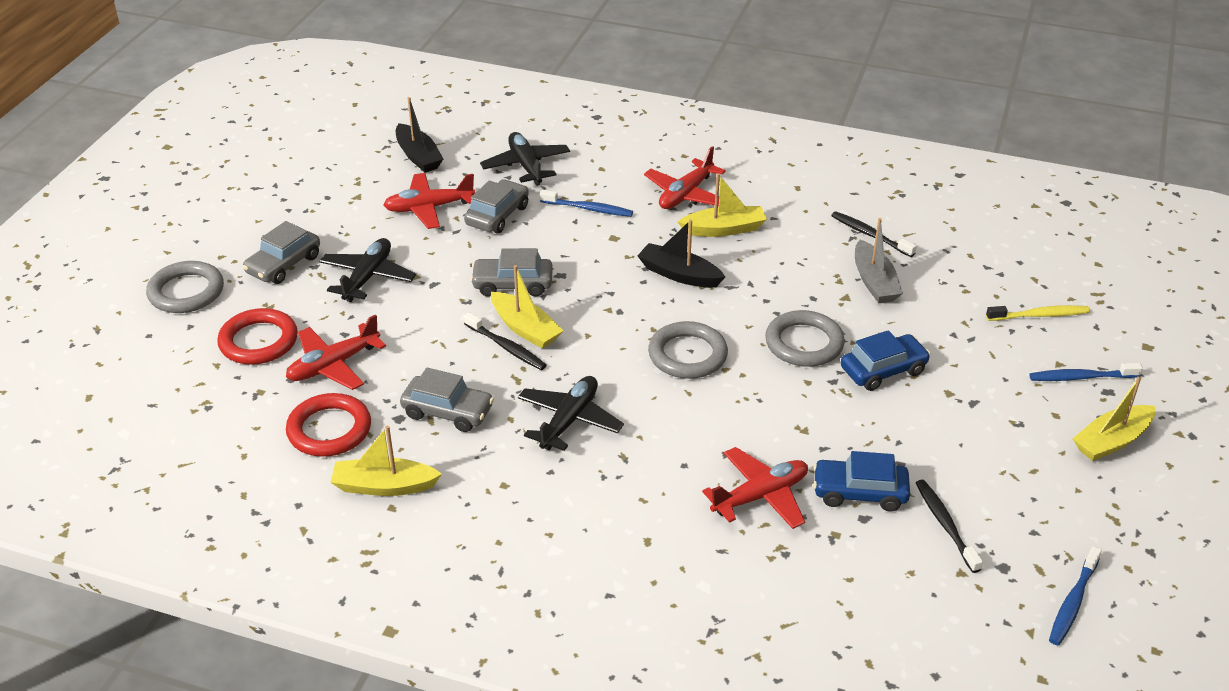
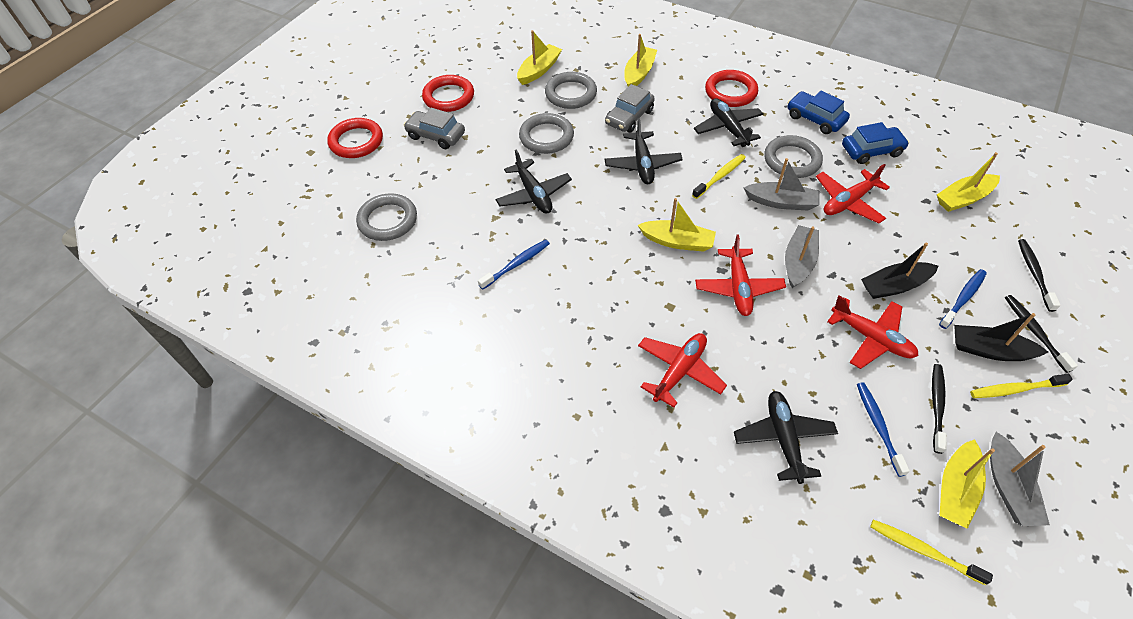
black plane: [319,238,416,302] [480,132,570,186] [518,376,624,451] = 3 -> [495,149,572,214] [605,118,683,184] [694,98,763,147] [734,391,838,484] = 4
grey boat: [855,218,903,303] = 1 -> [744,158,820,211] [785,225,819,288] [990,431,1050,526] = 3
grey car: [243,221,320,284] [400,368,494,432] [464,179,529,233] [470,248,553,297] = 4 -> [404,108,465,149] [605,84,655,133] = 2
grey ring: [146,261,224,313] [648,321,728,379] [765,310,845,367] = 3 -> [356,193,417,241] [519,113,574,154] [545,72,597,109] [764,135,823,178] = 4
red ring: [217,308,298,365] [286,393,371,457] = 2 -> [327,118,383,158] [422,75,474,112] [705,70,758,107] = 3
yellow boat: [330,426,442,496] [491,265,563,349] [678,173,767,237] [1073,376,1155,461] = 4 -> [517,30,562,85] [624,34,657,87] [638,198,716,252] [937,152,1000,212] [939,439,995,529] = 5
yellow toothbrush: [986,305,1090,321] = 1 -> [692,154,746,199] [870,520,993,585] [970,374,1073,398] = 3

